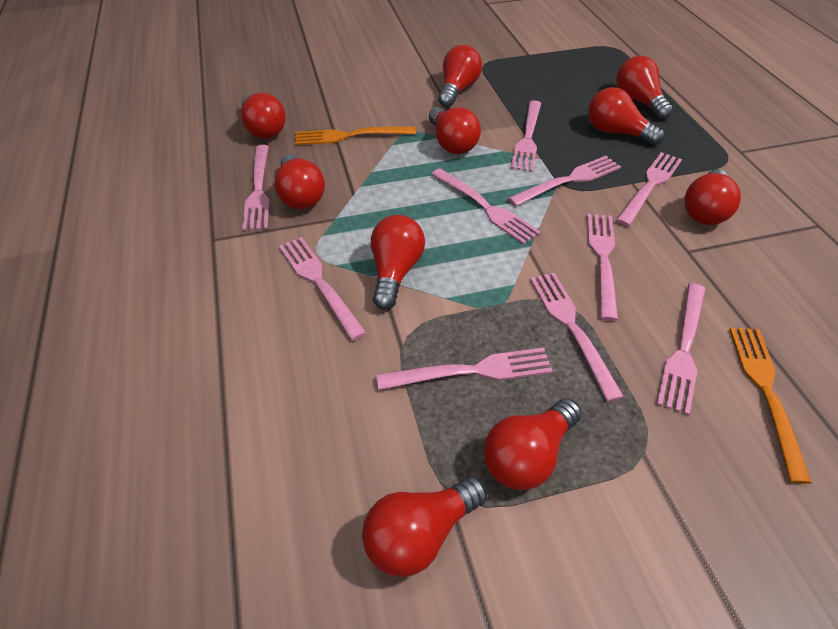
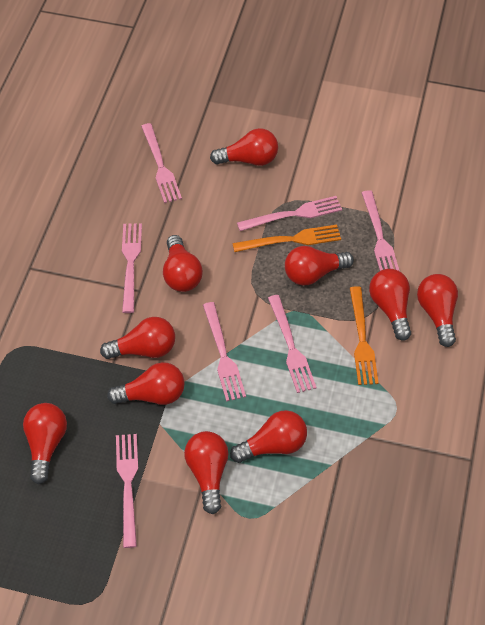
pink fork: [242,145,270,231] [279,237,367,341] [376,348,553,390] [431,168,541,245] [508,156,621,206] [510,100,541,172] [530,273,624,402] [587,214,618,321] [616,152,682,226] [656,283,705,415] = 10 -> [116,434,138,548] [122,223,142,313] [141,123,182,203] [203,302,246,401] [237,196,342,231] [268,295,317,393] [362,190,400,271] = 7

